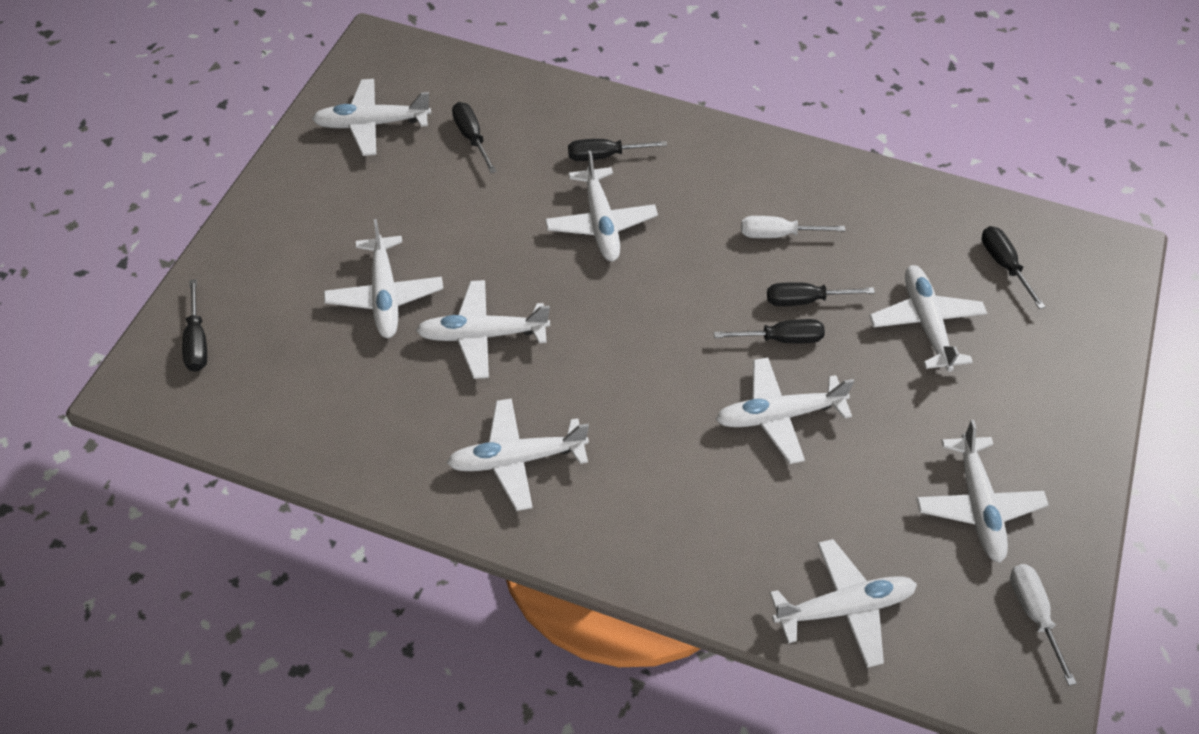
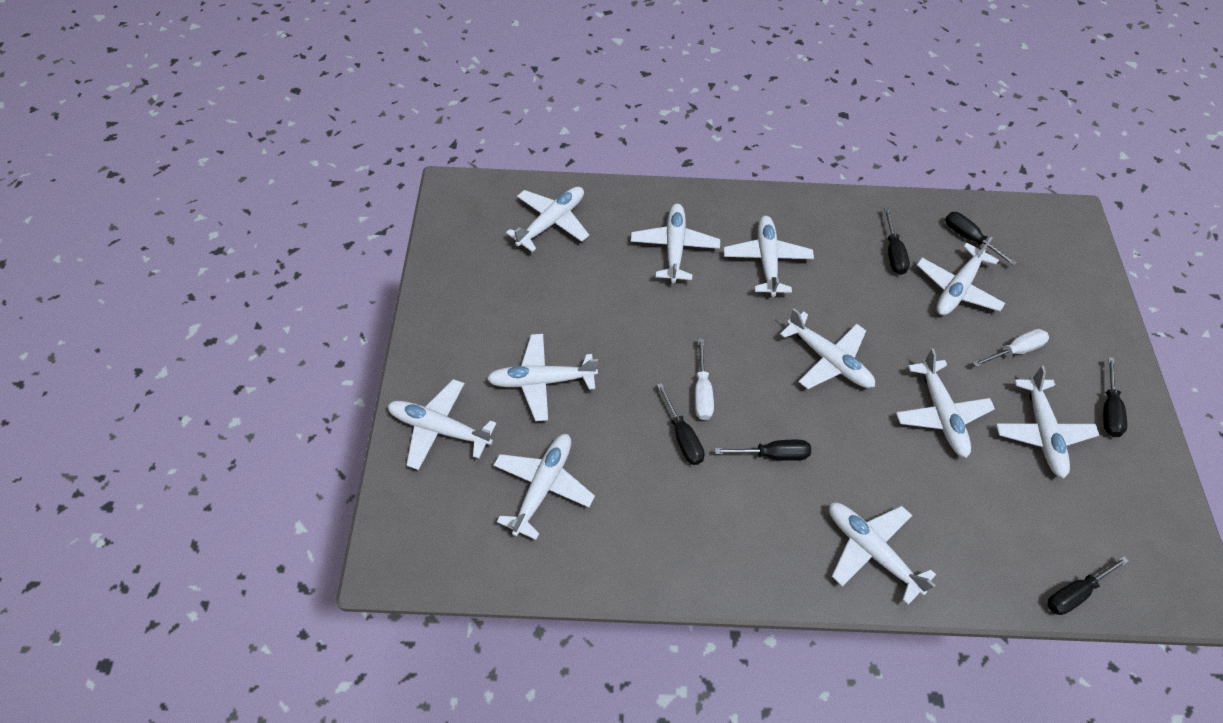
white plane: [312,79,431,156] [324,219,443,338] [416,280,550,379] [447,398,589,511] [545,151,658,261] [716,357,854,464] [770,539,917,668] [869,265,987,372] [916,420,1049,563] = 9 -> [388,379,497,470] [487,334,598,421] [493,434,595,540] [506,187,589,252] [631,204,720,283] [724,216,814,297] [780,308,875,389] [829,503,936,605] [896,348,995,458] [917,237,1005,315] [996,366,1099,478] = 11

